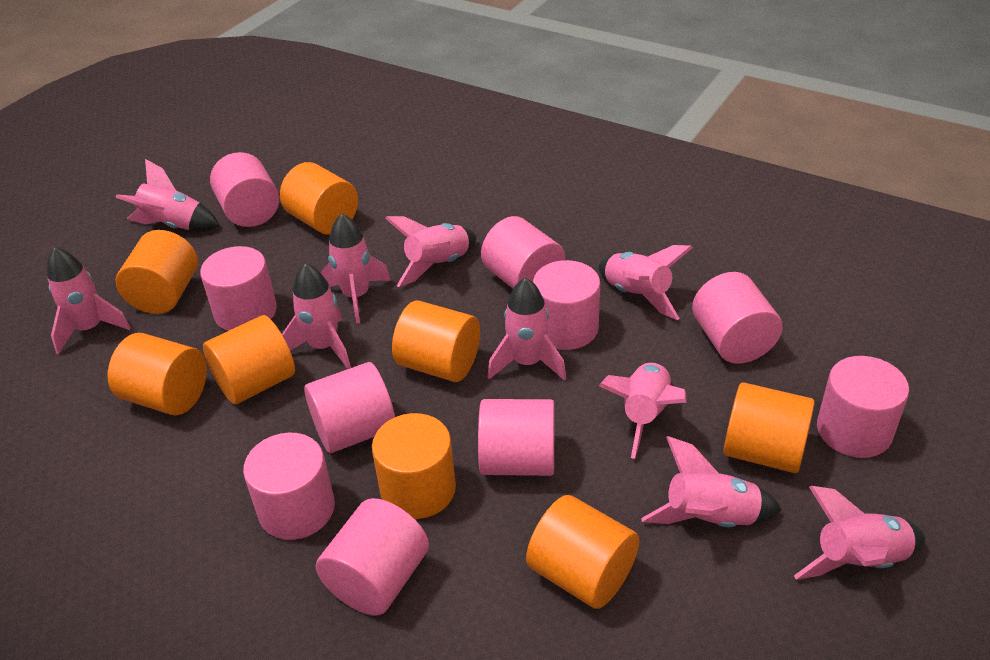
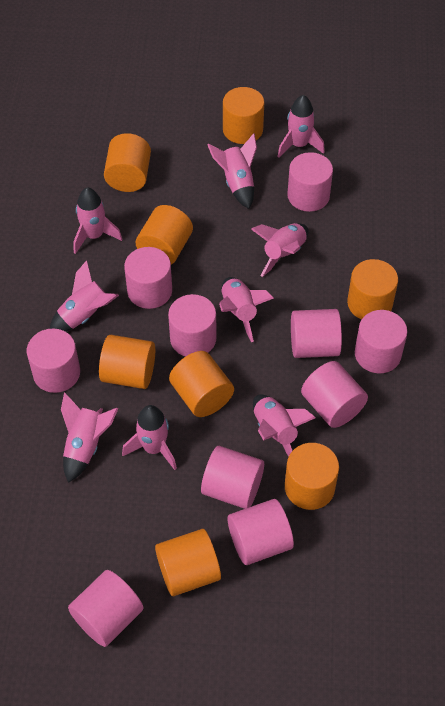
pink rocket: [47,247,131,355] [115,159,220,231] [282,263,351,369] [321,213,391,324] [385,216,477,287] [488,278,566,380] [598,362,687,459] [599,245,693,320] [641,436,782,527] [794,486,925,580] = 10 -> [50,260,119,332] [61,392,119,483] [73,188,122,254] [122,405,177,470] [207,133,257,209] [219,277,274,342] [251,223,309,277] [253,395,316,456] [277,95,325,158] = 9

